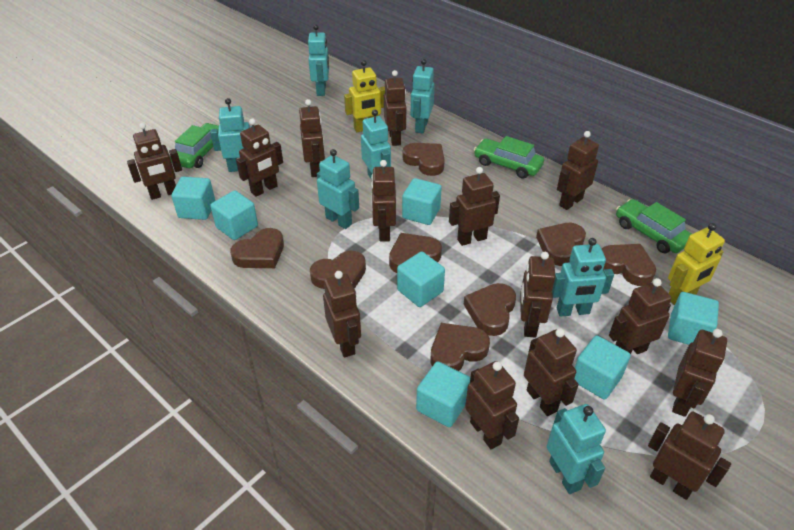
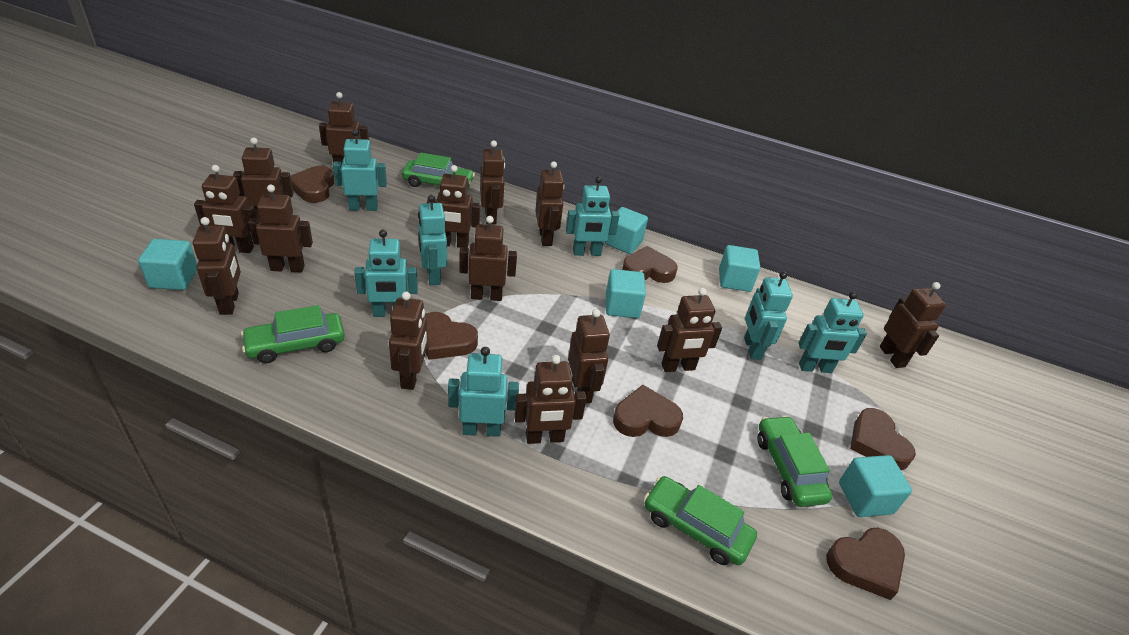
brown heart: [230,228,284,268] [310,251,366,289] [389,233,442,273] [403,143,445,176] [430,323,490,371] [464,283,516,336] [536,223,586,266] [602,244,656,286] = 8 -> [291,166,335,203] [424,312,478,360] [613,385,683,437] [622,246,678,283] [826,528,905,600] [850,408,916,470] = 6
green car: [170,123,219,168] [474,136,544,179] [616,199,692,253] = 3 -> [241,305,345,363] [402,153,475,189] [644,476,757,565] [758,415,832,507] = 4
turquoise cube: [171,177,215,220] [210,190,258,240] [397,251,445,307] [402,178,442,225] [416,361,470,427] [574,335,631,400] [668,292,719,345] = 7 -> [138,239,197,290] [605,207,648,254] [606,269,646,318] [719,245,760,292] [839,455,912,517] = 5
yellow robot: [344,60,385,132] [668,223,725,305] = 2 -> none = 0

